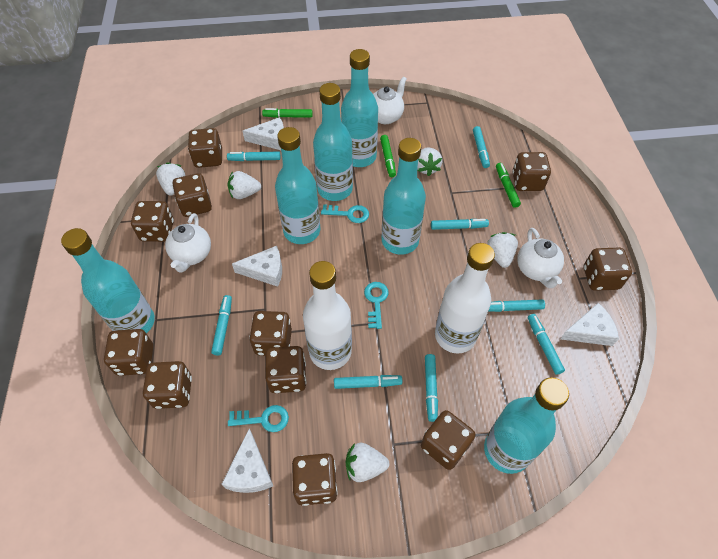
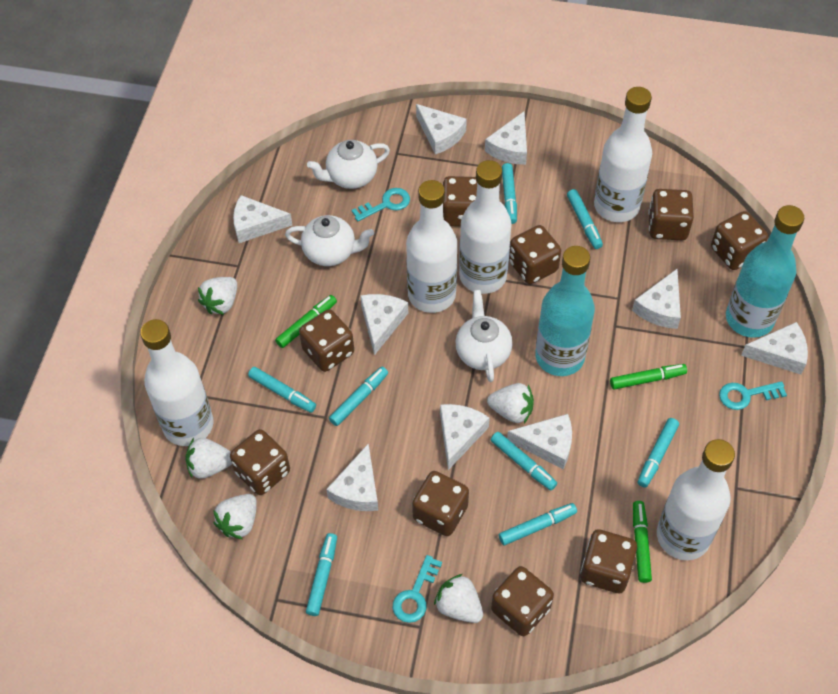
brown dice: [104,329,153,376] [131,201,174,242] [143,361,192,409] [173,173,212,217] [188,128,222,168] [249,311,292,356] [265,346,306,393] [292,453,338,506] [421,410,475,470] [512,152,551,191] [584,248,632,291] = 11 -> [230,429,290,495] [299,309,354,372] [412,471,469,536] [443,176,477,227] [491,566,554,636] [509,225,561,284] [580,529,637,593] [648,189,694,240] [711,211,768,270] = 9
turquoise bottle: [61,228,155,333] [275,127,320,244] [313,83,353,201] [341,49,378,167] [382,138,426,255] [484,377,569,474] = 6 -> [535,246,595,376] [726,205,804,338] = 2
white bottle: [303,261,352,370] [435,243,495,353] = 2 -> [140,319,214,446] [406,180,457,313] [459,160,512,294] [594,87,652,222] [657,439,735,560] = 5
white cheese: [222,429,273,493] [232,246,282,287] [243,117,284,150] [561,303,619,346] = 4 -> [233,195,292,243] [326,443,378,511] [360,294,408,355] [416,104,467,155] [440,404,490,470] [485,111,527,165] [507,414,572,469] [632,269,681,329] [741,322,808,375] = 9

